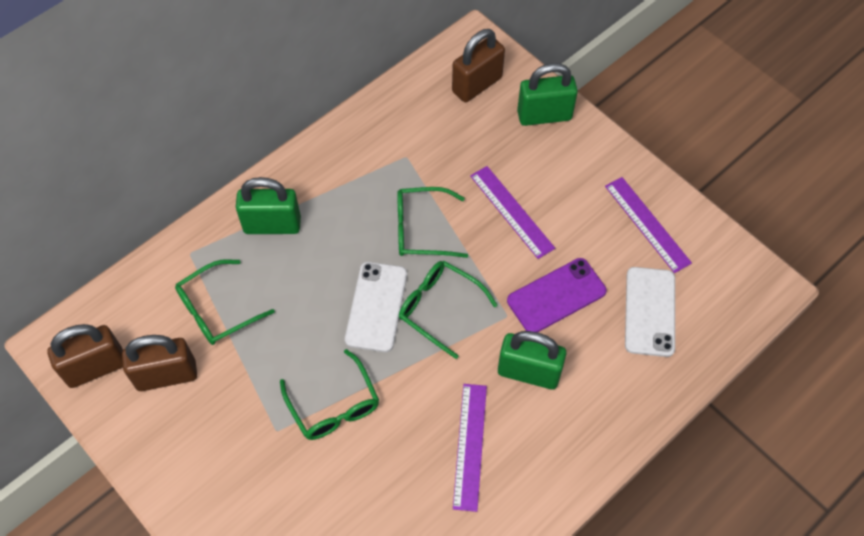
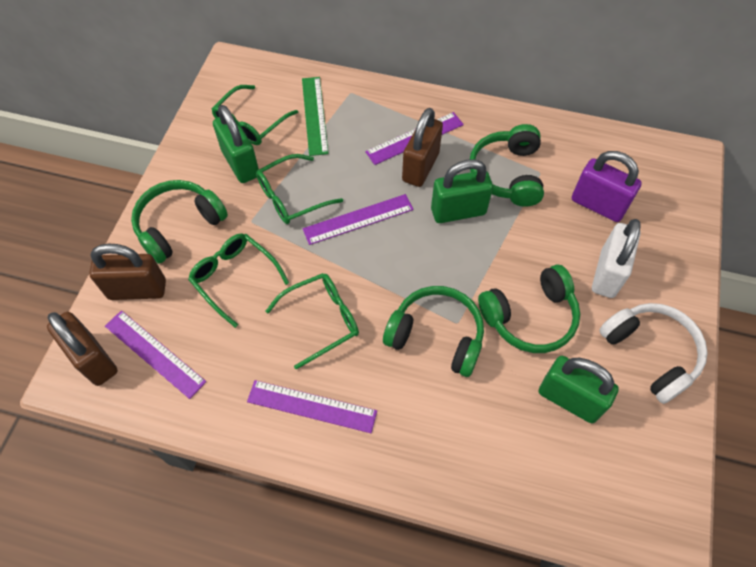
green headphones: none = 0 -> [131,180,228,264] [383,286,484,377] [470,124,544,207] [478,265,580,353] = 4
green ruler: none = 0 -> [302,77,329,156] = 1
purple padlock: none = 0 -> [572,151,642,222] = 1
purple phone: [507,258,607,332] = 1 -> none = 0
purple ruler: [453,384,487,512] [470,166,555,259] [605,177,692,273] = 3 -> [105,310,206,399] [247,380,377,433] [303,194,414,245] [365,112,464,165] = 4
white headphones: none = 0 -> [599,303,708,404] = 1
white padlock: none = 0 -> [592,219,641,298] = 1
white phone: [345,262,407,352] [625,267,675,357] = 2 -> none = 0

